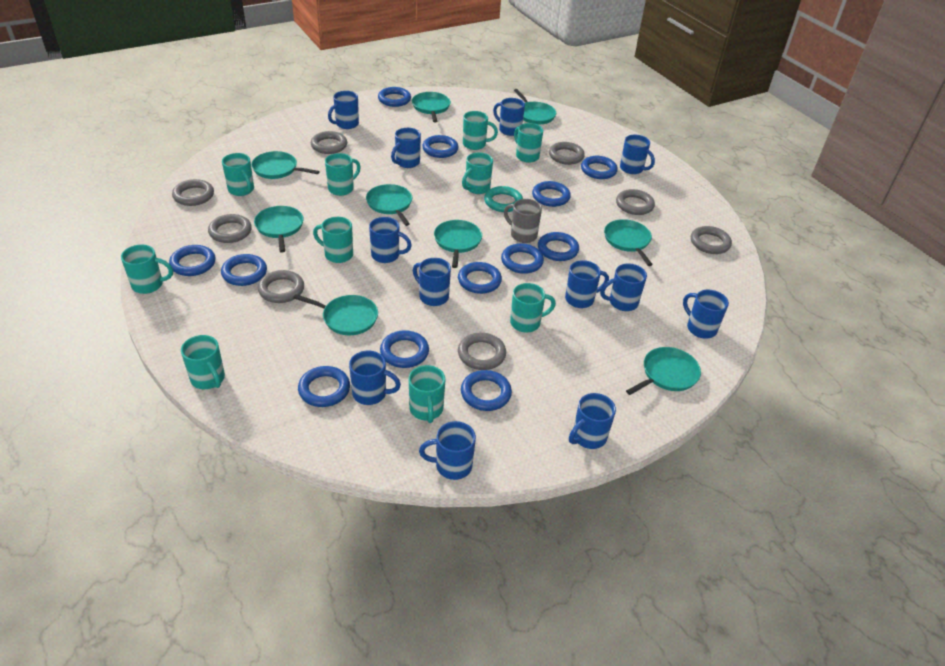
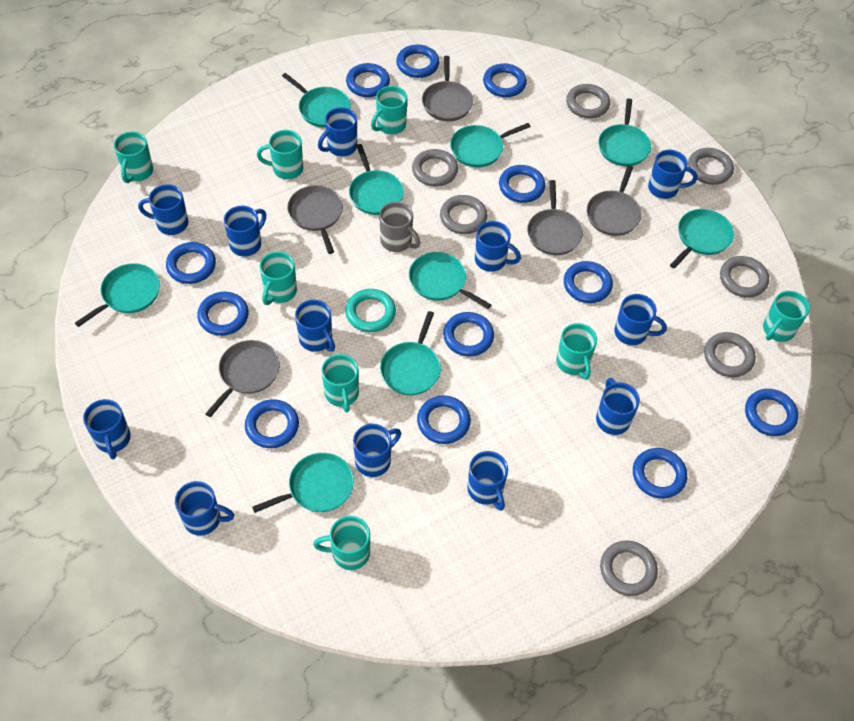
grey pan: none = 0 -> [205,340,280,417] [287,185,343,254] [422,56,473,121] [527,180,583,255] [587,165,642,236] = 5
grey ring: [172,179,214,206] [208,214,252,243] [258,270,304,303] [311,131,347,154] [458,333,506,370] [549,142,585,165] [616,189,655,215] [691,226,732,254] = 8 -> [412,149,458,187] [440,195,487,234] [566,84,610,118] [600,540,658,596] [688,148,734,185] [704,332,756,377] [720,256,769,298] = 7
turquoise mug: [121,245,173,294] [181,335,225,389] [222,153,254,196] [313,217,353,263] [325,153,361,196] [409,365,445,423] [462,152,493,194] [463,111,498,150] [510,283,556,333] [514,123,543,163] = 10 -> [114,131,153,183] [257,130,303,179] [260,252,297,305] [313,516,370,570] [321,354,359,413] [371,86,407,134] [556,323,597,380] [763,291,810,342] = 8

